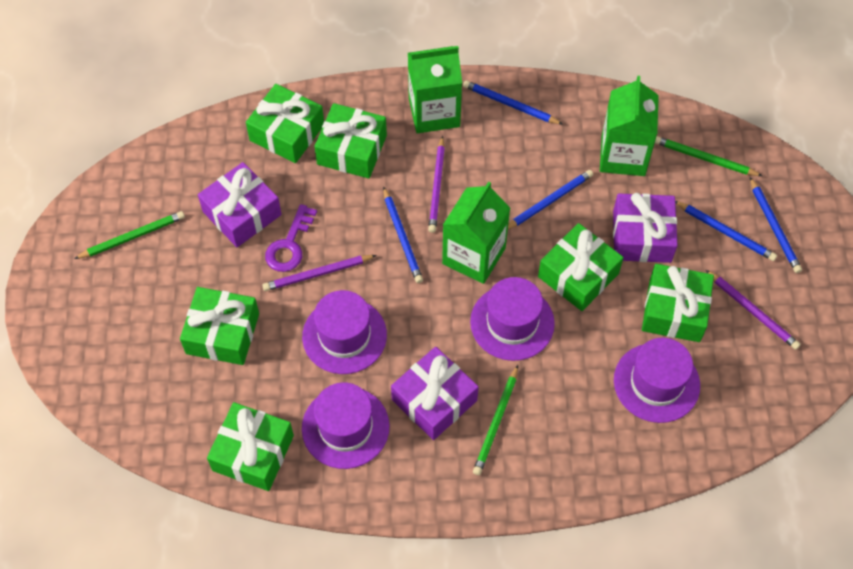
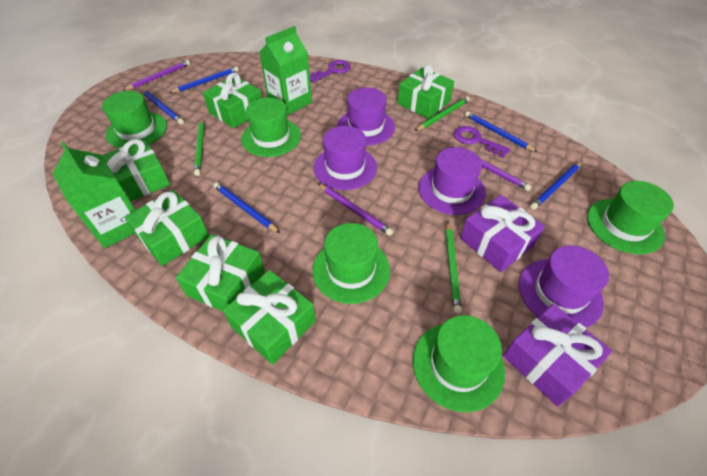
green carton: [408,46,462,133] [442,181,510,284] [600,76,659,176] = 3 -> [53,142,135,248] [259,26,312,115] = 2
green hat: none = 0 -> [102,91,167,148] [241,97,301,157] [312,223,390,304] [413,315,505,412] [587,181,674,254] = 5
purple gift: [198,162,282,247] [391,347,479,440] [613,193,678,263] = 3 -> [460,195,545,272] [503,304,612,407] = 2
purple key: [265,204,317,272] = 1 -> [310,60,351,83] [454,126,511,158] = 2

